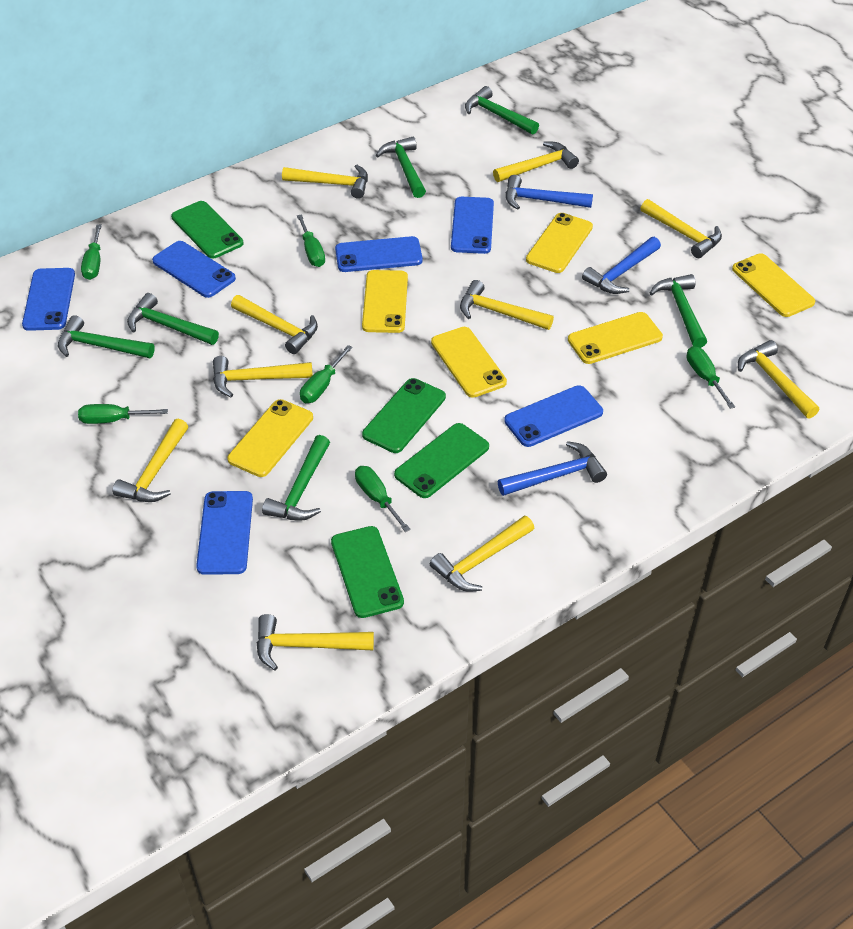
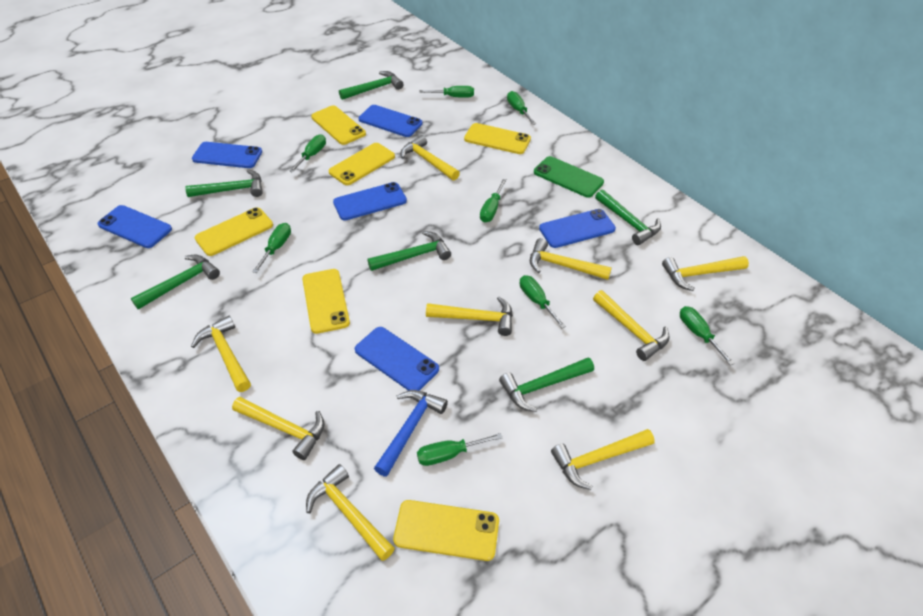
blue hammer: [498,441,607,496] [506,175,593,210] [582,237,661,294] = 3 -> [374,390,448,477] = 1
green phone: [171,201,243,259] [331,526,404,618] [362,378,446,453] [394,423,489,498] = 4 -> [534,156,604,198] = 1
green screwdriver: [78,404,168,424] [81,224,102,280] [297,214,325,267] [300,345,353,403] [355,466,411,532] [687,346,735,409] = 6 -> [252,223,291,273] [289,134,326,173] [417,433,503,466] [420,86,474,98] [480,179,506,223] [507,91,536,125] [520,275,566,328] [680,306,735,365] = 8
yellow hammer: [113,419,188,502] [213,356,313,397] [231,295,318,354] [257,614,374,670] [282,165,368,199] [430,516,534,592] [460,280,554,330] [493,141,579,182] [640,199,722,258] [738,340,819,419] = 10 -> [191,316,251,392] [232,397,325,460] [306,464,395,561] [401,135,460,181] [426,297,513,336] [530,238,612,280] [551,429,655,490] [593,290,670,361] [662,256,749,291] = 9

